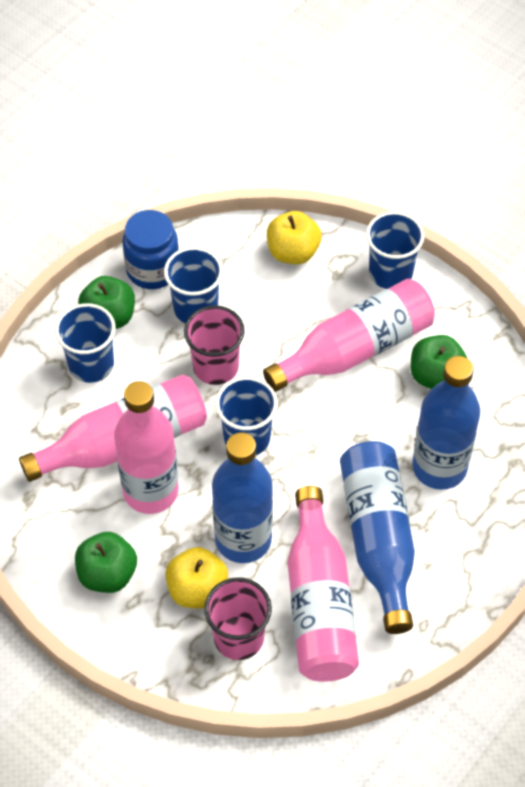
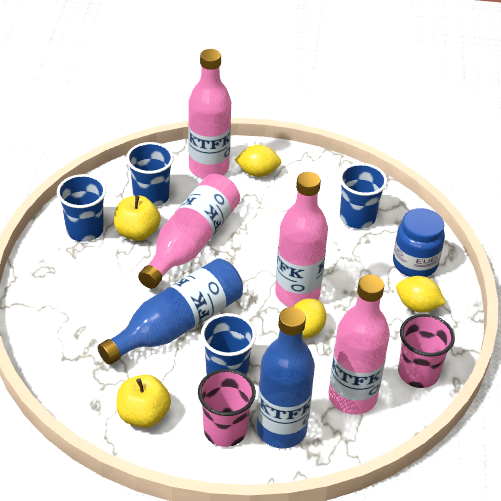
blue bottle: [212,432,273,563] [340,441,415,634] [412,356,480,490] = 3 -> [98,258,243,365] [256,307,315,448] = 2
green apple: [75,532,137,593] [78,276,135,329] [410,335,468,389] = 3 -> none = 0
yellow lemon: none = 0 -> [235,145,281,177] [293,298,326,339] [396,276,446,313] = 3

